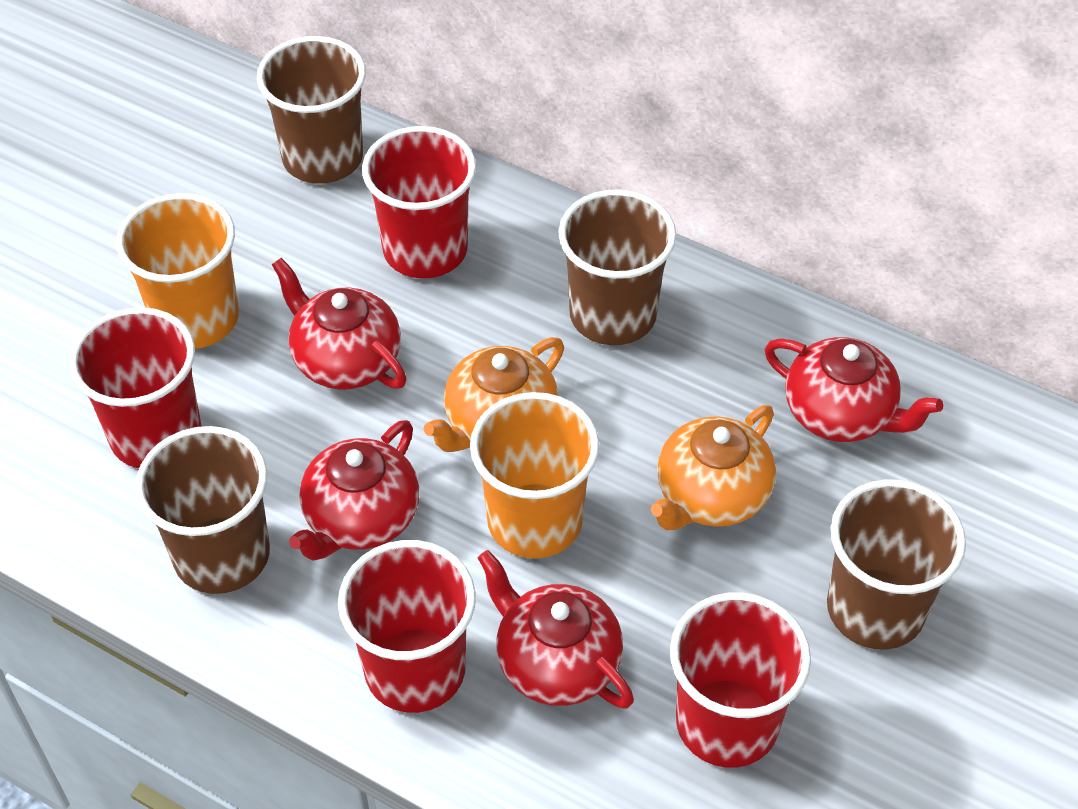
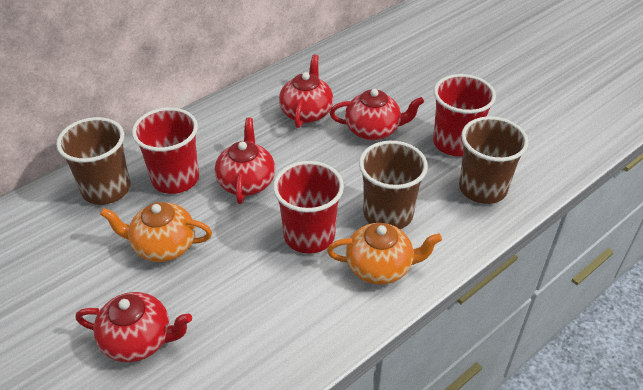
brown cup: [135,426,270,594] [257,36,366,184] [558,189,676,345] [827,479,966,650] = 4 -> [56,117,130,205] [359,141,428,229] [459,116,529,204] = 3
orange cup: [116,193,239,349] [470,392,599,558] = 2 -> none = 0
red cup: [69,307,201,468] [338,540,476,713] [362,126,476,279] [670,592,811,768] = 4 -> [132,108,199,194] [273,161,344,254] [433,74,496,156] = 3

